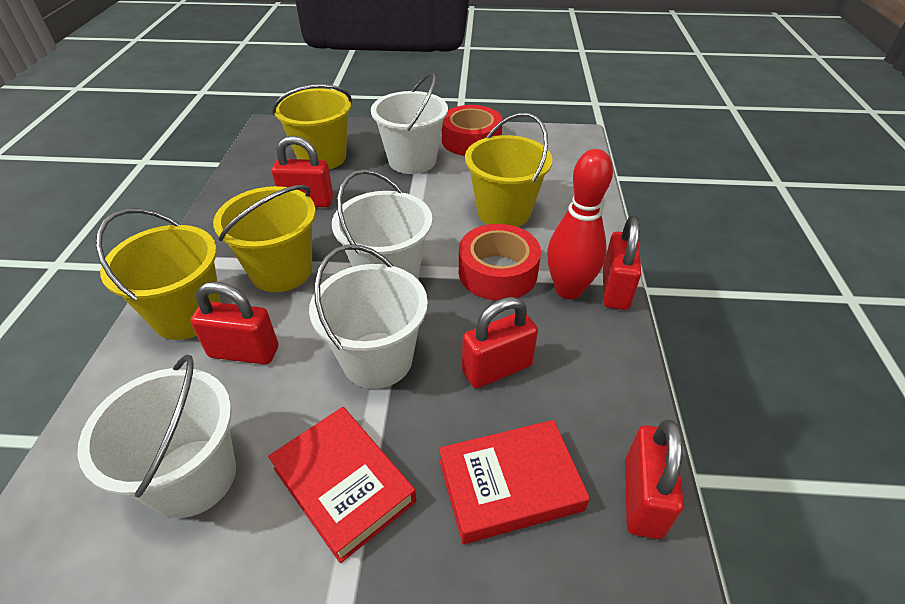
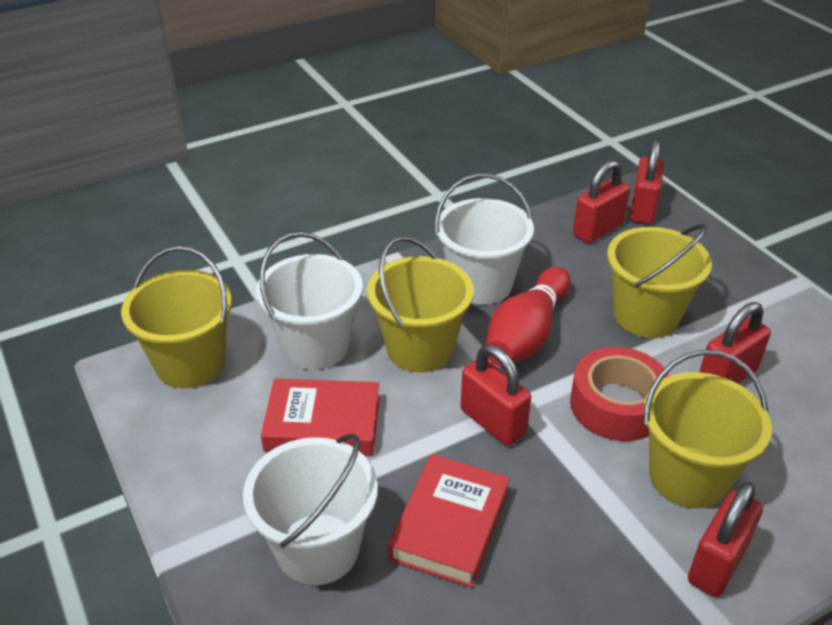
red tape: [442,105,503,156] [459,224,541,300] = 2 -> [570,347,669,441] = 1
white bucket: [77,355,236,518] [309,244,428,389] [332,169,432,279] [371,72,448,174] = 4 -> [243,433,378,585] [256,232,363,370] [435,174,534,305] = 3

